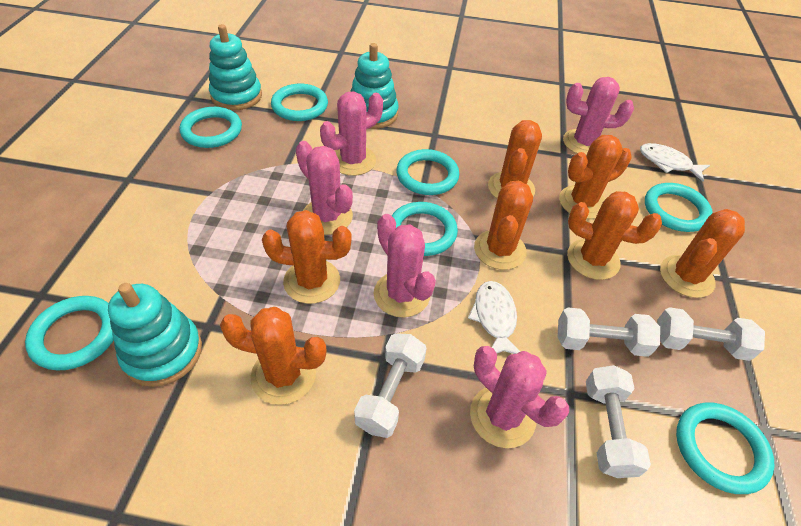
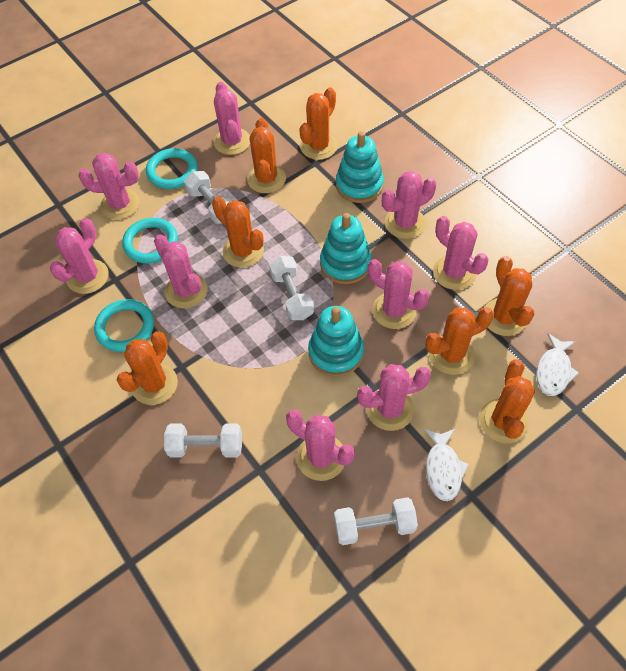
pink cactus: [296,141,353,235] [320,91,383,176] [374,214,436,318] [470,346,569,448] [563,77,634,155] = 5 -> [50,218,109,294] [79,153,140,220] [154,234,208,308] [214,82,250,155] [286,410,355,481] [357,364,431,431] [368,259,429,329] [382,171,436,239] [433,216,489,290] = 9
turquoise ring: [25,296,114,371] [180,107,242,148] [271,84,328,121] [392,202,458,256] [396,149,459,195] [645,183,713,232] [676,402,774,494] = 7 -> [94,299,154,352] [122,218,178,264] [146,148,198,189] = 3

